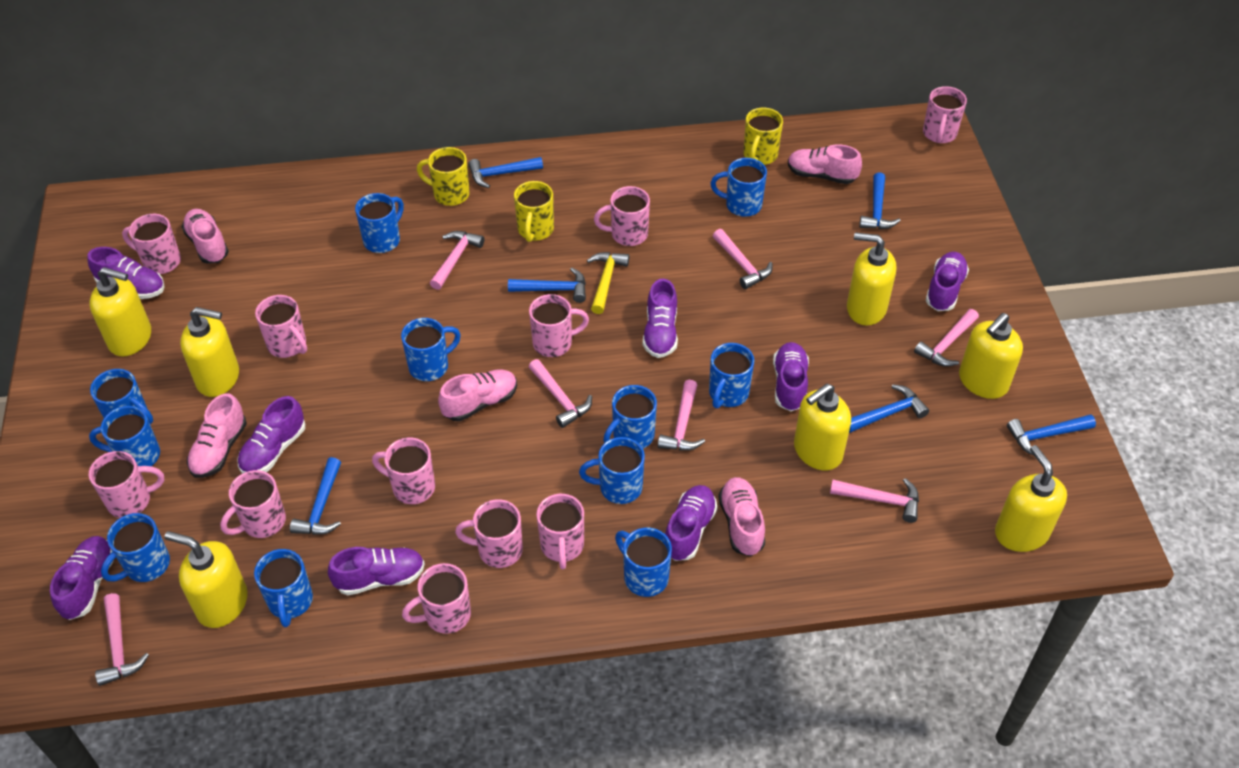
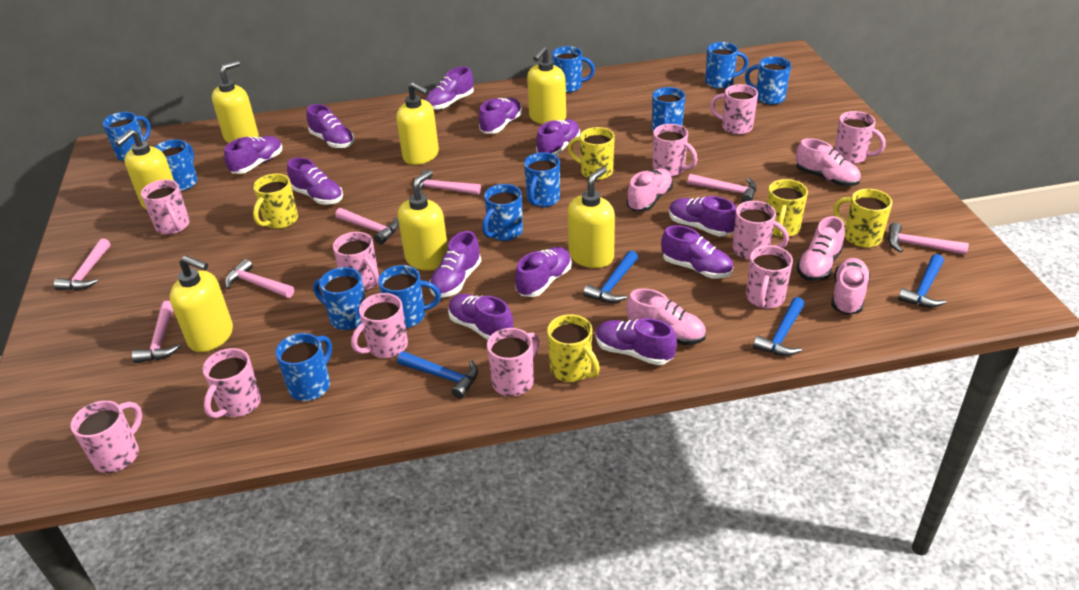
blue hammer: [290,457,341,535] [468,157,543,188] [508,268,586,303] [849,384,929,433] [859,172,901,229] [1007,414,1096,455] = 6 -> [397,351,478,399] [583,251,638,303] [753,297,805,356] [898,254,946,308] = 4
purple shoe: [50,536,114,620] [87,247,164,299] [237,396,305,474] [328,547,425,595] [643,279,678,358] [665,485,717,561] [773,342,809,411] [925,252,969,311] = 8 -> [224,136,282,174] [287,157,343,205] [306,104,354,148] [425,66,474,110] [429,231,481,298] [448,294,513,340] [479,98,522,134] [515,247,572,297] [536,119,580,156] [596,318,677,365] [661,225,733,279] [669,196,736,236] = 12
yellow hammer: [587,252,629,314] = 1 -> none = 0
yellow mug: [417,147,470,206] [514,181,554,242] [744,108,783,165] = 3 -> [253,174,298,229] [547,314,600,382] [568,127,615,180] [767,179,808,237] [833,189,892,248] = 5

